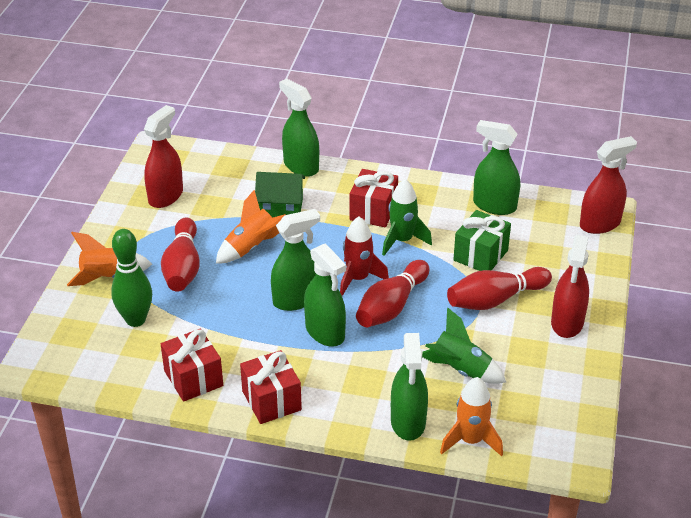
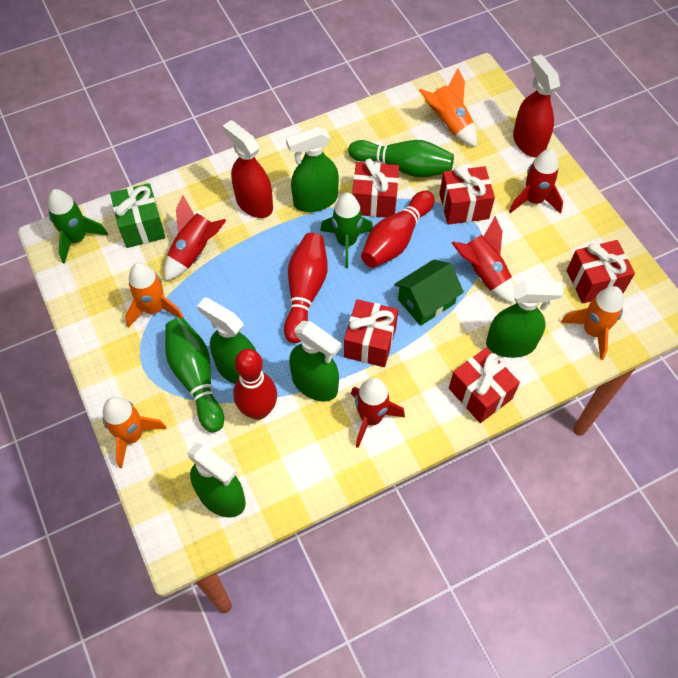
green bowling pin: [111,229,152,327] = 1 -> [165,318,224,432] [348,140,454,177] = 2
orange rocket: [67,232,152,286] [216,190,285,264] [440,377,503,456] = 3 -> [103,397,167,468] [125,263,184,328] [419,68,477,147] [561,286,624,360] = 4
red gift: [161,328,223,402] [240,350,302,424] [350,169,398,227] = 3 -> [344,299,398,367] [352,159,399,218] [439,166,495,225] [449,347,520,423] [567,240,635,303] = 5
red rocket: [340,217,389,296] = 1 -> [164,195,226,281] [351,378,405,448] [452,216,515,303] [509,149,563,214] = 4
red spray bottle: [144,105,183,208] [551,235,589,338] [580,136,637,234] = 3 -> [223,120,273,218] [513,54,560,157] = 2

